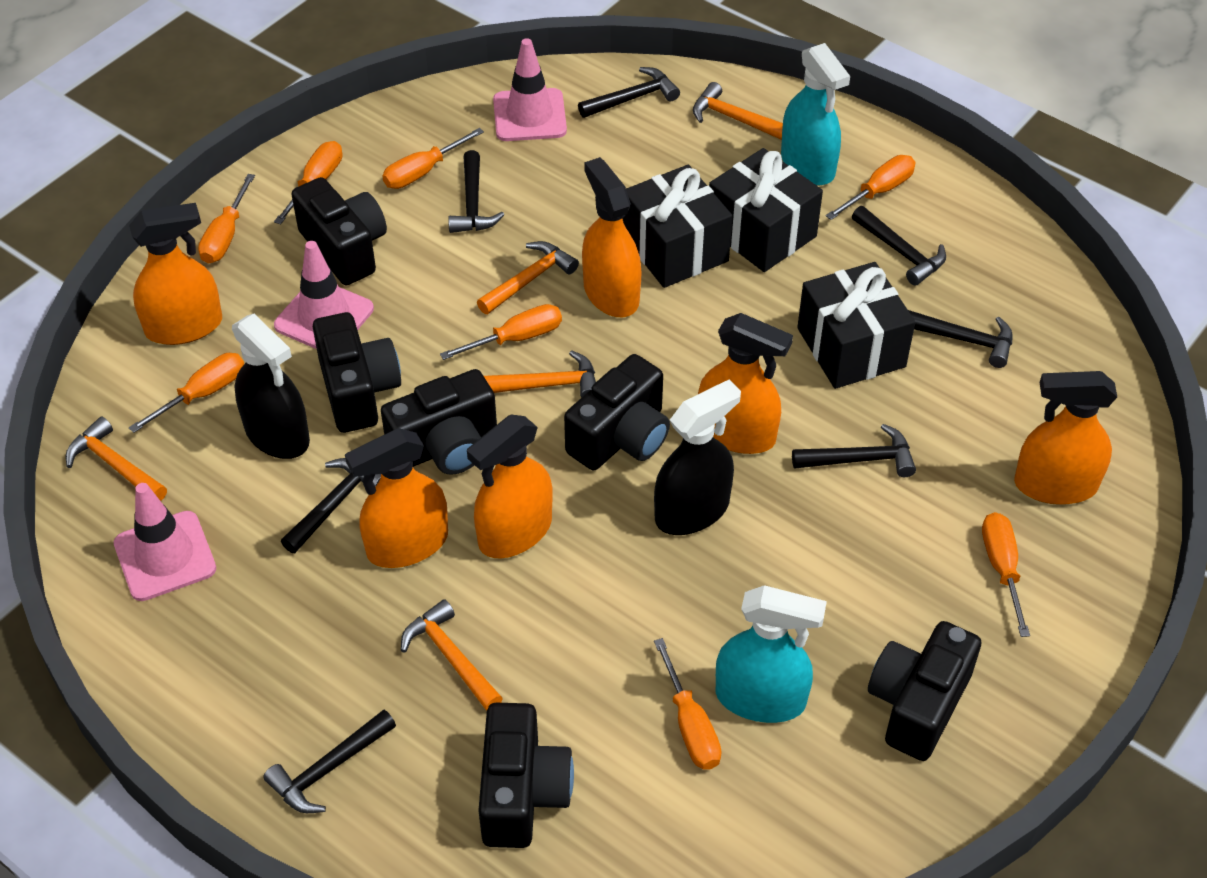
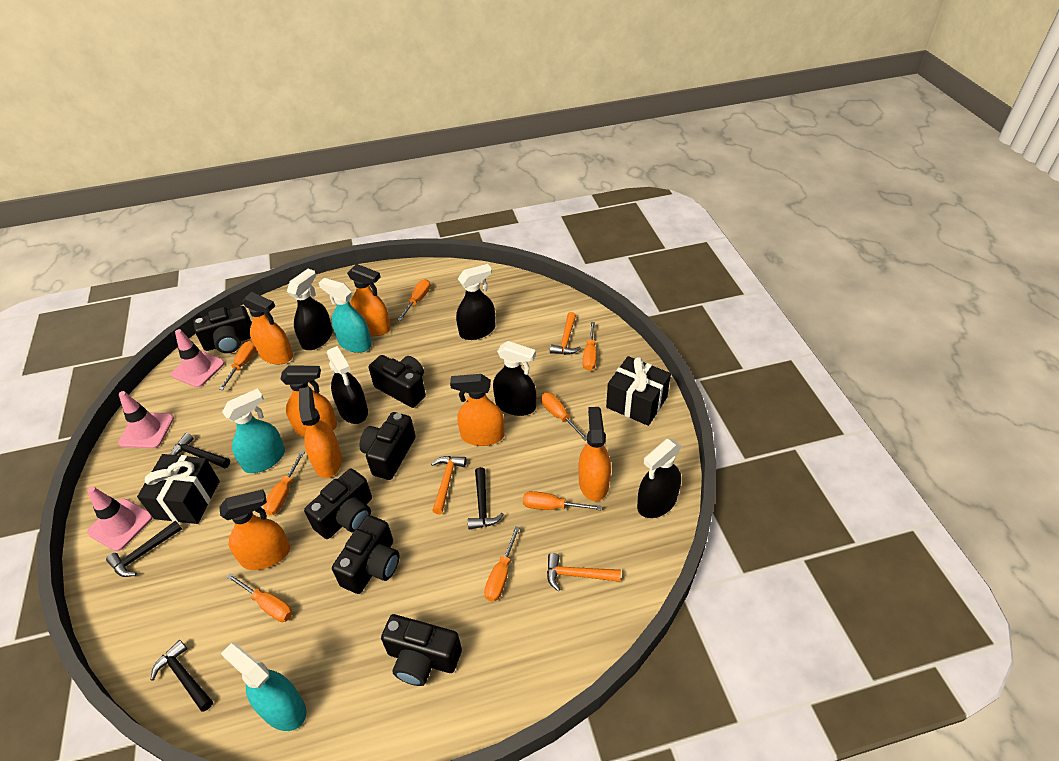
black gift: [623,164,732,288] [709,148,823,272] [797,262,915,389] = 3 -> [137,454,220,524] [606,356,671,426] = 2
black hammer: [263,710,396,813] [281,458,381,553] [448,150,504,233] [578,67,680,118] [792,424,916,477] [852,206,946,286] [908,310,1013,368] = 7 -> [106,520,182,577] [151,640,213,712] [170,433,230,468] [468,467,504,530] = 4
black spray bottle: [232,314,310,459] [654,380,741,535] = 2 -> [287,269,333,350] [327,346,368,424] [456,264,495,340] [493,341,536,416] [637,439,682,518] = 5
orange hammer: [66,416,167,501] [401,599,503,711] [477,241,579,314] [484,350,596,398] [693,82,783,140] = 5 -> [431,456,467,514] [547,553,621,591] [550,312,581,355] = 3
orange spray bottle: [129,203,222,345] [345,428,448,568] [467,414,553,558] [582,157,642,317] [698,313,793,454] [1014,371,1117,505] = 6 -> [219,489,290,570] [242,292,293,364] [281,366,337,437] [299,387,342,478] [347,264,391,336] [450,374,505,446] [579,407,611,501] = 7
turquoise spray bottle: [716,585,827,723] [781,43,850,186] = 2 -> [221,643,306,731] [222,389,285,473] [319,278,372,353] = 3

